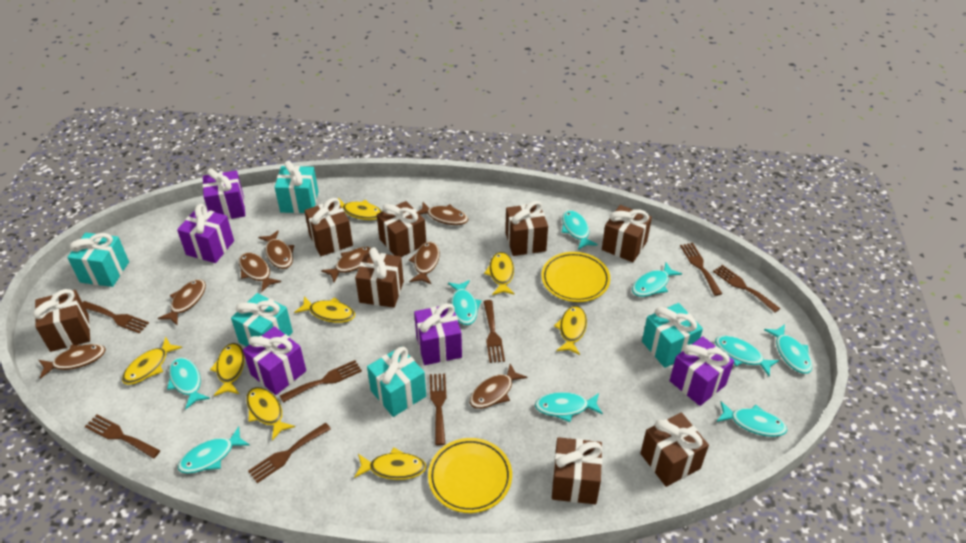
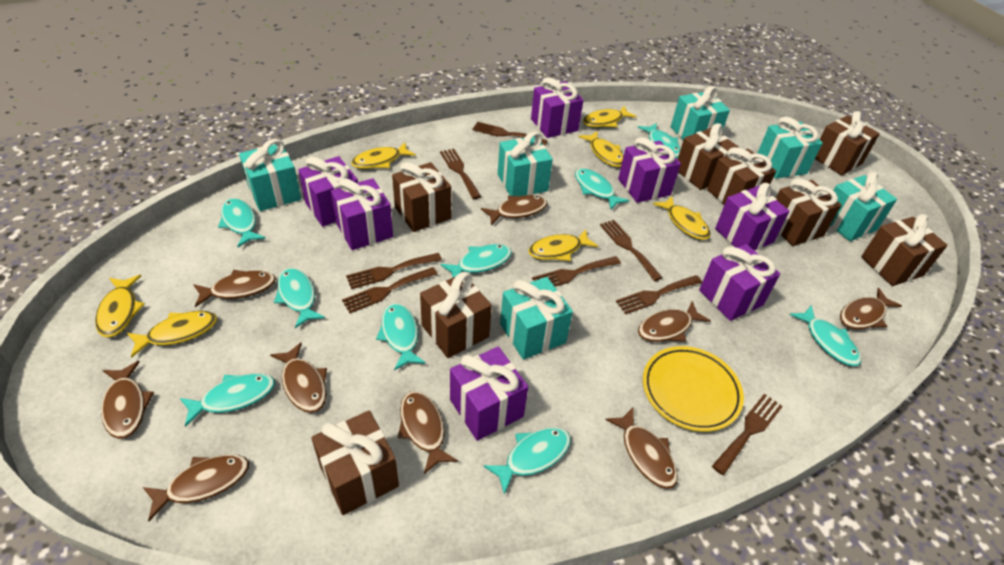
brown fish: [39,344,106,379] [158,279,206,325] [239,252,281,292] [258,230,294,269] [321,247,372,282] [409,242,440,284] [418,202,469,225] [470,364,527,409] = 8 -> [101,361,154,439] [143,454,249,521] [193,270,276,307] [270,342,327,413] [398,391,458,474] [481,195,547,225] [605,407,678,489] [638,301,711,342] [840,288,902,329] = 9
purple gift: [177,204,234,263] [203,168,245,220] [243,326,306,395] [414,303,462,365] [670,336,734,406] = 5 -> [298,156,358,227] [331,178,393,250] [450,347,528,441] [531,77,584,138] [618,137,681,203] [699,244,780,321] [715,183,790,250] = 7
turquoise gift: [67,233,129,287] [231,293,293,347] [275,161,318,213] [367,347,426,417] [642,303,703,368] = 5 -> [239,139,301,211] [498,131,553,196] [500,277,573,360] [671,86,730,140] [757,117,823,179] [830,172,897,241] = 6
yellow fish: [122,337,182,385] [210,343,245,396] [246,387,295,440] [294,296,355,323] [338,198,382,220] [354,448,426,480] [484,252,515,295] [554,306,587,355] = 8 -> [95,275,145,337] [127,311,217,358] [351,142,416,169] [528,229,598,261] [579,131,624,167] [583,106,637,127] [653,196,710,240] = 7
yellow plate: [428,438,512,513] [541,252,610,302] = 2 -> [643,346,744,432] = 1

